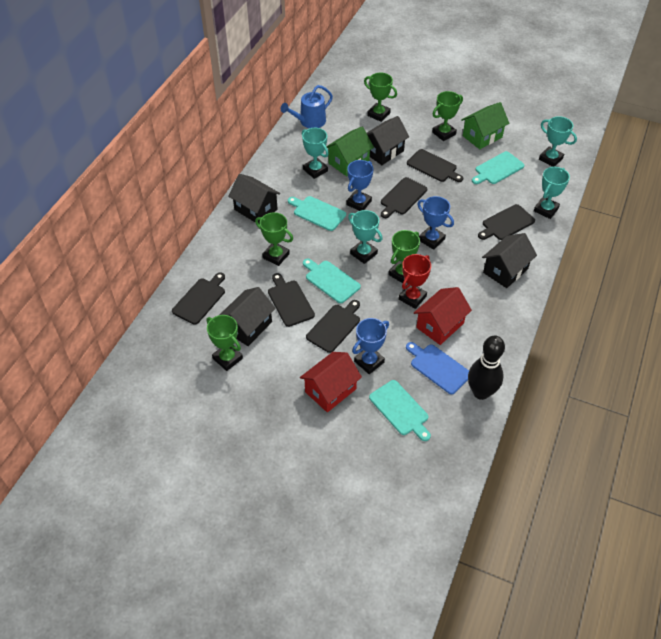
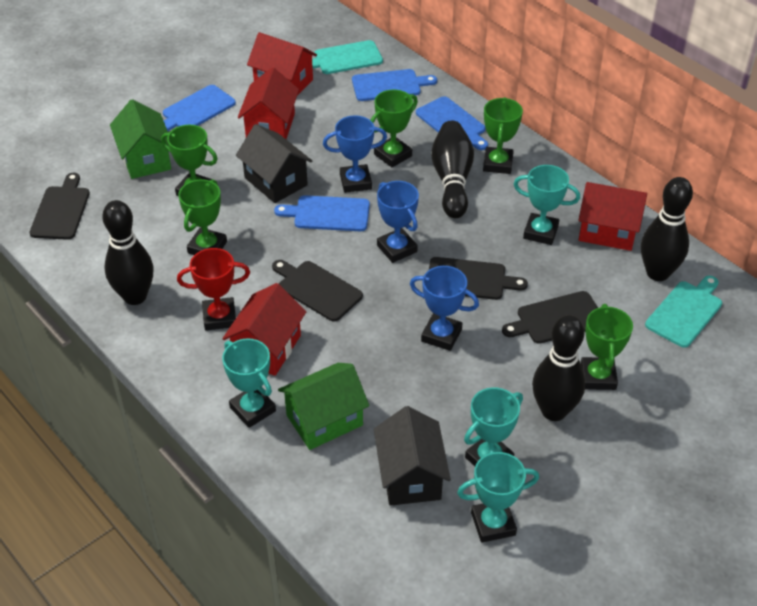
black bowling pin: [468,335,505,400] = 1 -> [102,200,154,305] [431,121,474,218] [532,315,585,421] [641,177,693,281] = 4
black cutting board: [172,272,225,325] [268,273,315,327] [306,300,360,353] [381,177,427,218] [407,149,463,182] [478,204,535,240] = 6 -> [29,173,90,240] [272,260,363,322] [429,257,528,300] [502,291,598,344] = 4
black house: [220,287,276,346] [229,174,280,225] [367,116,409,165] [482,233,537,288] = 4 -> [236,124,312,203] [374,406,451,506] = 2
blue cutting board: [406,342,469,394] = 1 -> [163,85,236,131] [274,195,370,231] [352,69,437,101] [416,96,488,150] = 4
blue watering can: [281,85,333,128] = 1 -> none = 0
red house: [300,352,362,412] [414,287,472,345] = 2 -> [222,283,306,376] [238,67,299,139] [247,32,317,96] [578,182,647,251] = 4
turquoise cutting board: [288,196,346,231] [303,259,361,303] [369,380,431,441] [472,151,525,184] = 4 -> [312,40,383,74] [645,276,722,348] = 2

